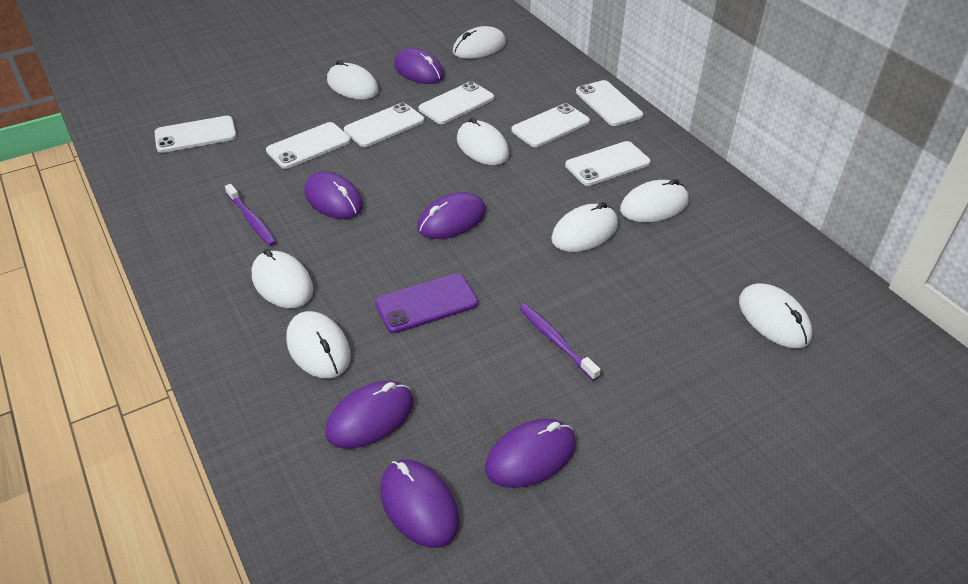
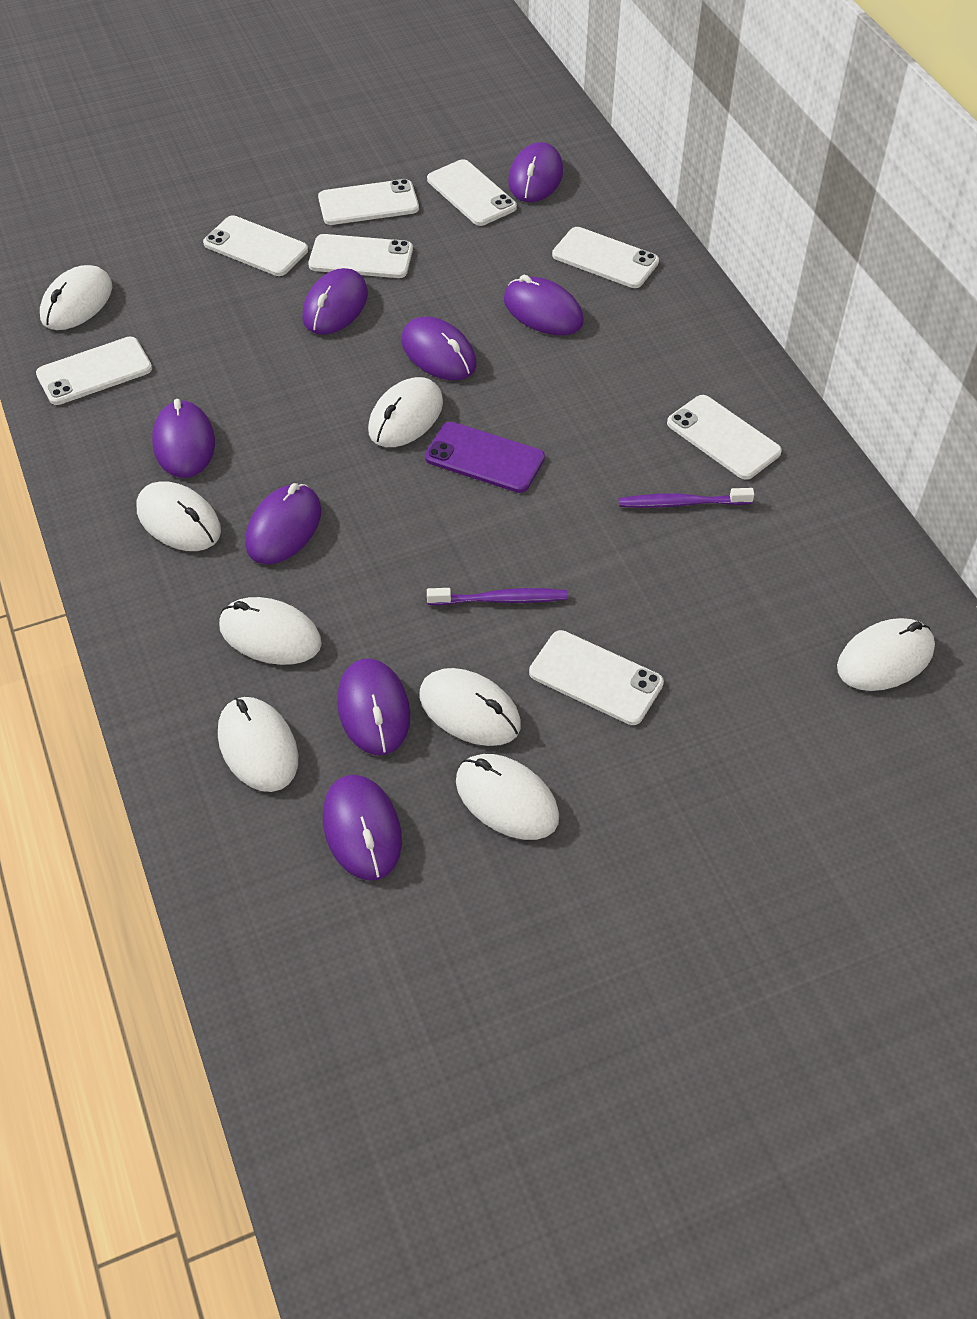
purple mouse: [304,171,363,219] [325,381,414,448] [380,460,460,548] [394,48,444,84] [417,192,486,239] [485,419,576,488] = 6 -> [152,399,215,478] [245,483,321,564] [302,268,368,335] [323,775,402,881] [337,659,410,755] [402,316,476,380] [504,275,584,335] [508,142,563,202] = 8
white phone: [154,116,236,153] [266,122,351,169] [344,103,424,147] [419,81,494,124] [511,103,590,147] [565,141,650,186] [576,80,643,126] = 7 -> [36,337,152,405] [203,215,308,276] [308,234,413,278] [318,179,419,225] [427,159,517,226] [529,630,664,725] [552,227,659,288] [667,395,782,480] = 8

